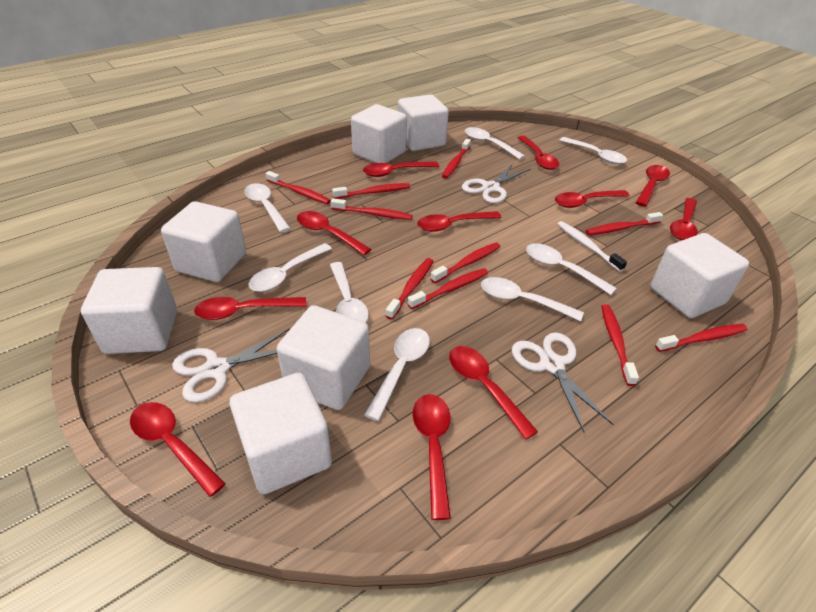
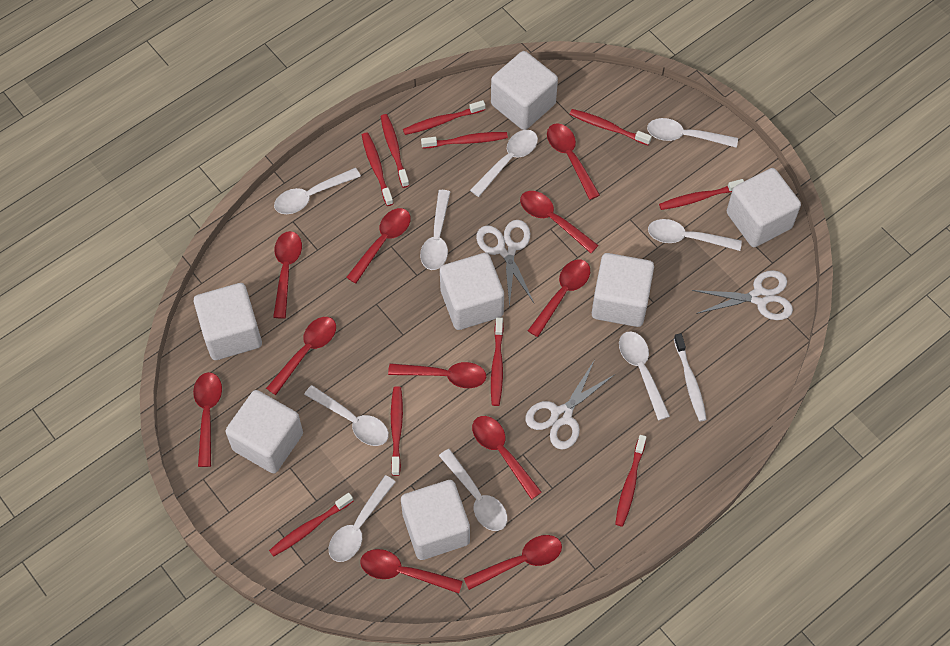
white spoon: [244,183,291,232] [249,243,332,292] [330,262,369,323] [364,328,430,421] [465,127,525,160] [481,277,584,321] [526,243,617,295] [559,137,627,164] = 8 -> [274,168,361,214] [304,385,389,446] [329,475,396,562] [420,190,450,270] [439,449,507,531] [470,130,538,197] [619,331,670,420] [647,118,738,148] [648,219,742,251] = 9

